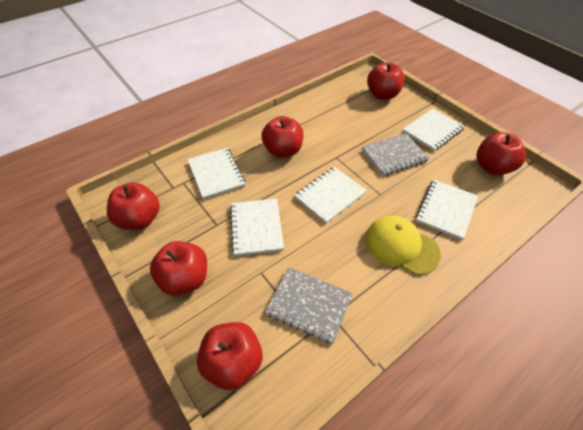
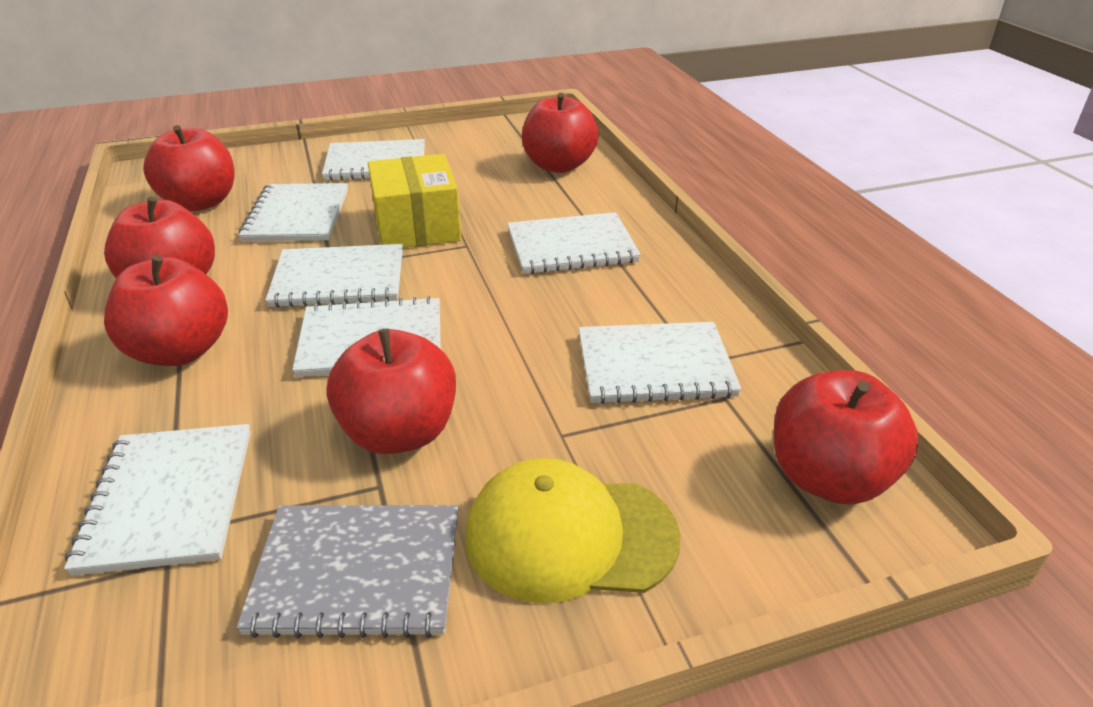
grey notebook: [265,267,353,344] [362,133,430,176] = 2 -> [236,505,459,638] = 1
white notebook: [187,148,245,199] [230,199,284,256] [294,167,367,224] [402,109,465,151] [416,180,478,240] = 5 -> [64,424,251,576] [239,183,348,241] [265,244,403,308] [292,296,441,377] [322,139,425,181] [507,212,641,274] [578,322,742,404] = 7
yellow box: none = 0 -> [368,154,461,248] = 1

